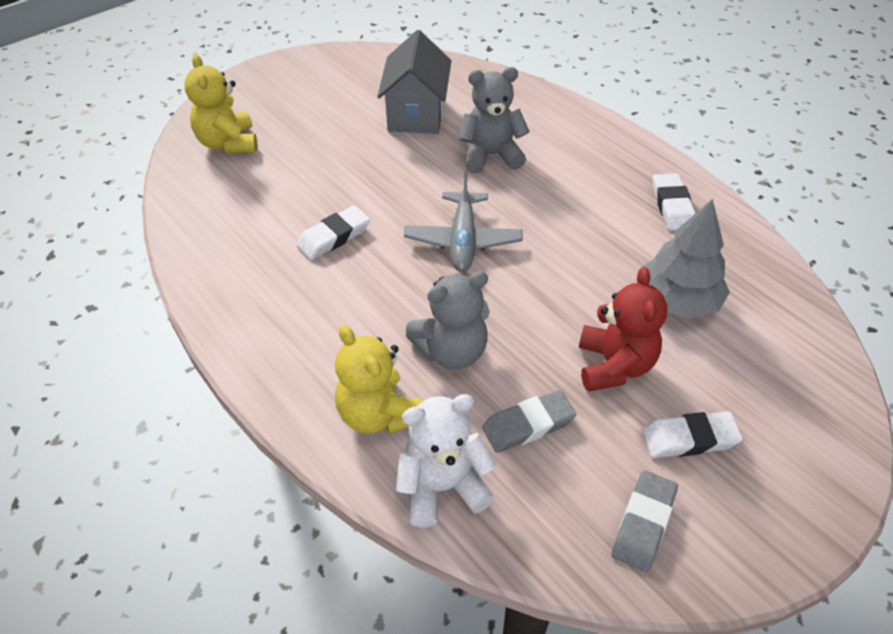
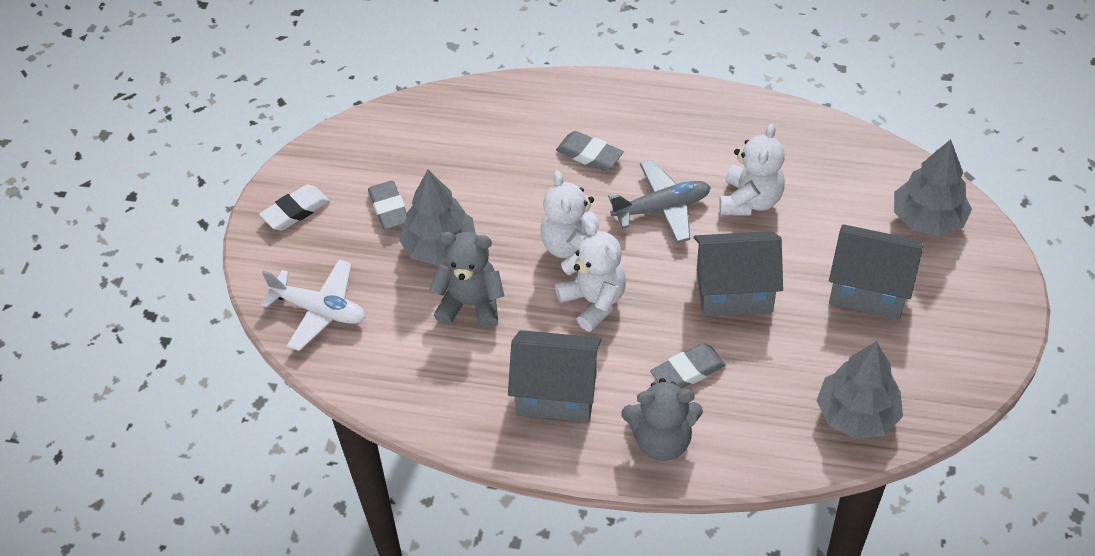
grey eraser: [482,390,576,453] [611,470,678,572] = 2 -> [368,181,407,230] [556,131,624,171] [650,343,726,389] = 3
grey house: [377,30,451,134] = 1 -> [508,330,602,422] [694,231,783,316] [829,224,923,320] = 3
grey tree: [642,199,730,319] = 1 -> [399,170,476,265] [816,341,903,439] [894,139,972,236] = 3
red teddy bear: [579,267,667,392] = 1 -> none = 0
white eraser: [297,205,370,260] [642,411,743,458] [653,173,695,231] = 3 -> [259,184,329,231] = 1
white plane: none = 0 -> [261,260,366,351] = 1
white teddy bear: [396,394,496,528] = 1 -> [541,171,599,258] [555,221,626,332] [719,123,785,216] = 3
yellow teddy bear: [184,54,257,154] [335,325,422,434] = 2 -> none = 0

